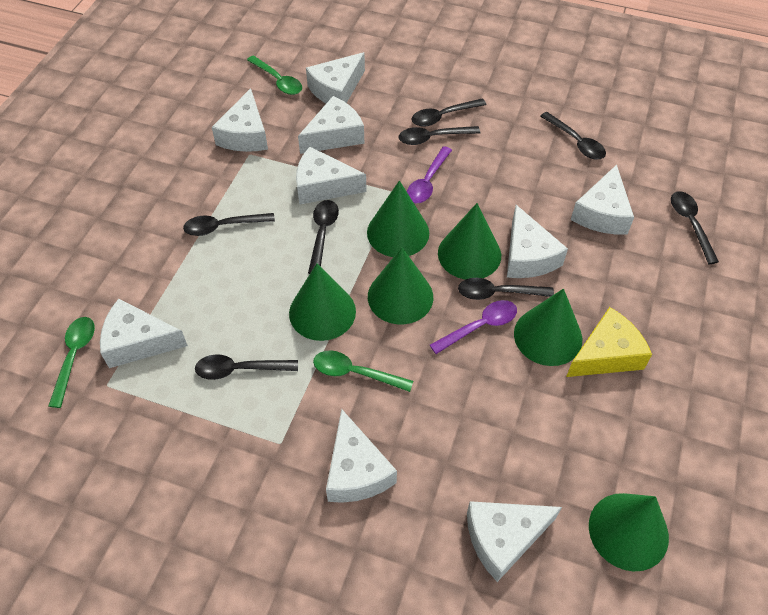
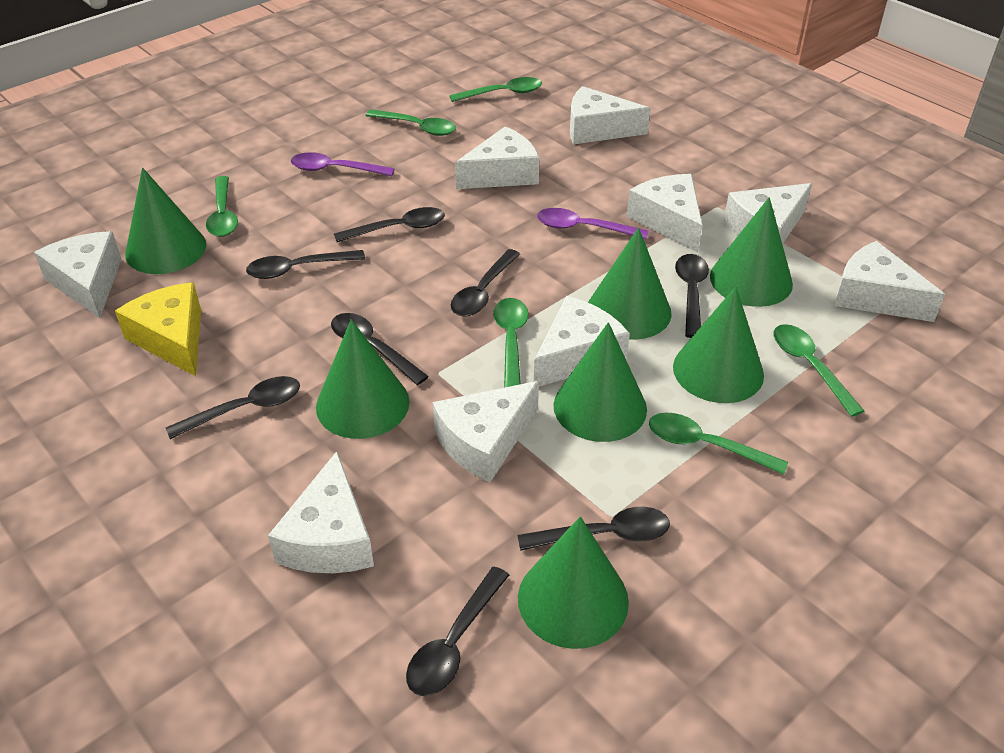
green cone: [289,264,356,341] [367,181,429,257] [368,247,433,324] [438,203,501,280] [514,289,582,366] [589,493,669,571] = 6 -> [125,167,206,274] [316,319,409,439] [518,516,629,649] [554,322,647,442] [588,227,672,340] [673,286,764,403] [710,197,793,307] = 7
green spoon: [48,317,95,408] [247,55,302,95] [313,351,413,392] = 3 -> [206,176,238,237] [366,109,456,136] [449,77,542,102] [493,298,528,388] [649,413,788,474] [773,324,864,417] = 6

